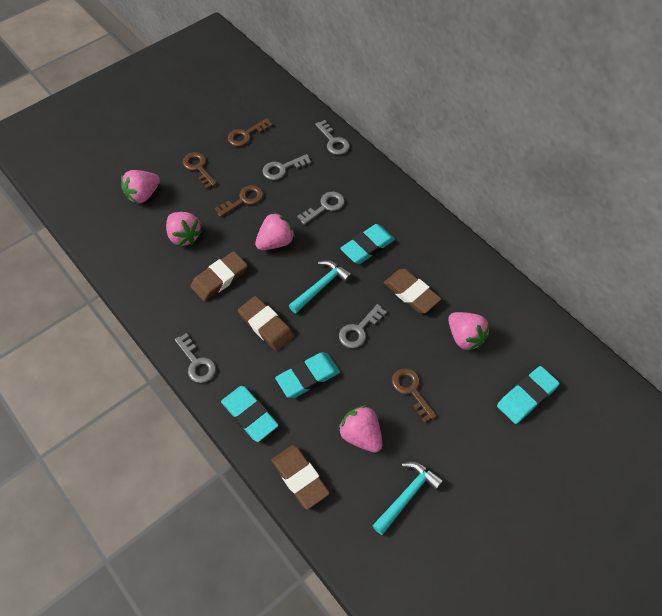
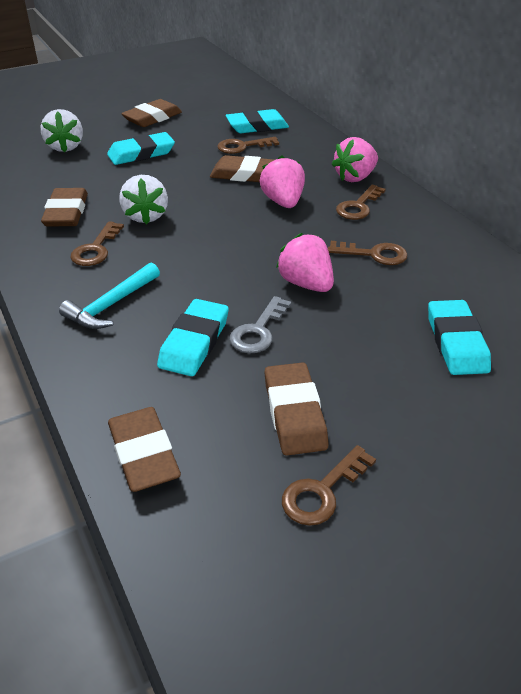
brown eraser: [191,251,248,301] [238,296,294,351] [271,445,330,510] [384,269,441,313] = 4 -> [41,188,88,227] [108,407,181,492] [121,99,182,127] [210,155,274,182] [264,362,328,456] = 5
brown key: [183,152,217,189] [214,185,263,217] [228,118,273,146] [392,368,437,423] = 4 -> [70,221,124,266] [217,137,279,154] [282,445,376,526] [328,241,408,265] [336,185,386,220] = 5
grey key: [175,333,216,383] [263,154,311,180] [297,192,345,225] [315,120,350,155] [339,304,387,348] = 5 -> [230,296,291,354] = 1
pink strawberry: [121,170,160,203] [166,212,202,246] [255,212,295,250] [338,405,382,453] [448,312,490,351] = 5 -> [260,156,305,208] [276,233,334,292] [332,137,378,182] = 3
turquoise hammer: [289,260,352,313] [372,461,444,535] = 2 -> [59,262,160,329] = 1
white strawberry: none = 0 -> [41,109,83,152] [119,175,168,224] = 2

